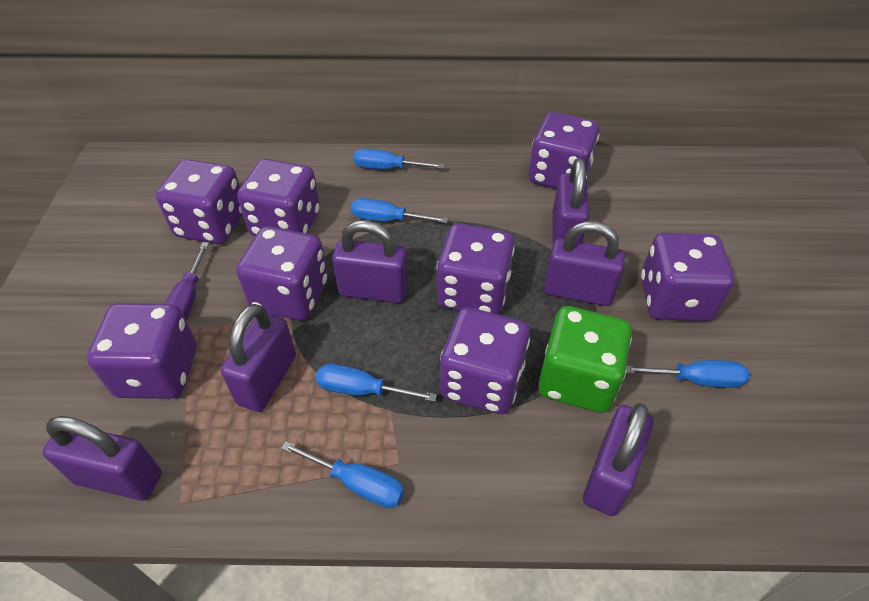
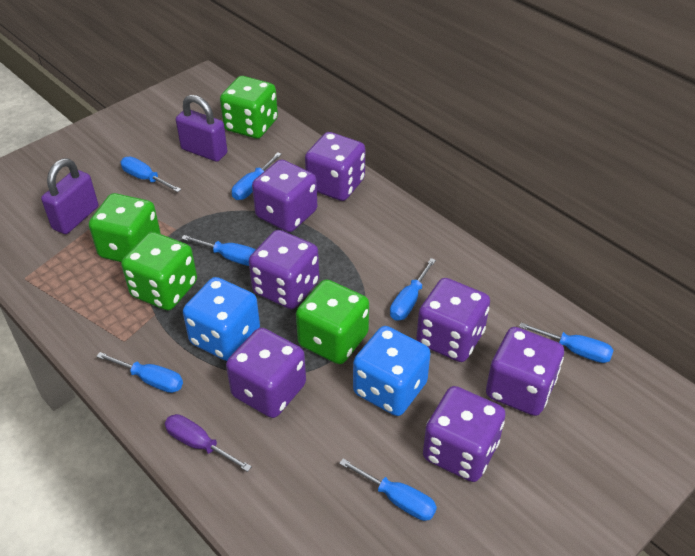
blue dice: none = 0 -> [183,277,260,361] [353,326,431,416] = 2
blue screwdriver: [281,441,404,508] [316,364,437,402] [351,198,448,223] [354,149,444,169] [626,360,749,388] = 5 -> [96,352,183,393] [120,157,181,192] [181,235,256,266] [232,152,282,200] [339,459,437,521] [390,258,436,321] [519,322,614,363] = 7
green dice: [538,306,632,413] = 1 -> [89,193,161,262] [121,232,197,310] [220,76,278,139] [296,279,369,364] = 4
purple dice: [87,303,197,399] [156,159,243,244] [236,226,328,321] [237,159,320,236] [437,223,515,315] [440,307,530,414] [529,112,600,189] [641,233,734,321] = 8 -> [226,328,306,418] [249,230,319,309] [252,160,317,232] [305,132,365,201] [416,278,490,362] [423,386,506,482] [486,327,564,416] = 7
purple padlock: [42,416,161,500] [221,304,296,412] [332,220,408,303] [544,221,625,306] [552,158,589,243] [583,403,653,516] = 6 -> [41,158,98,234] [176,95,227,162] = 2

